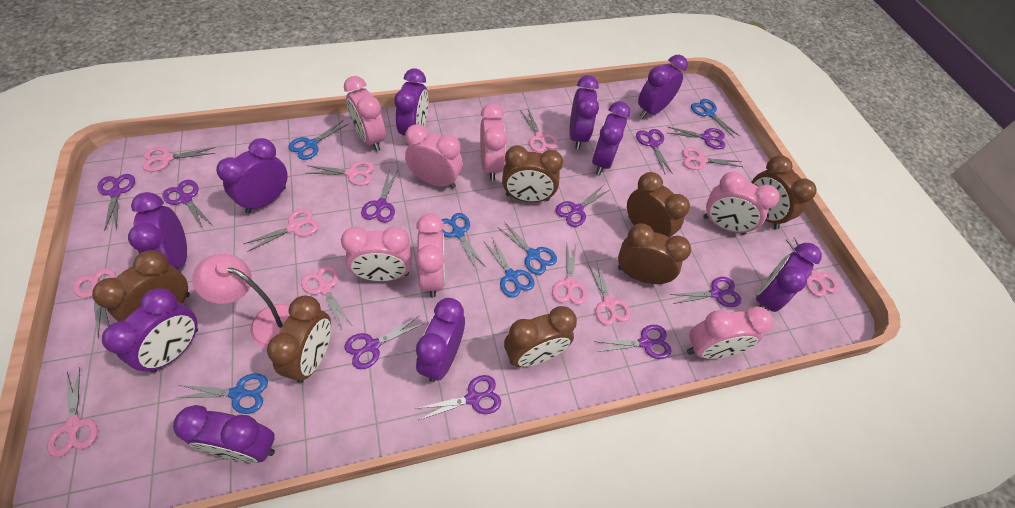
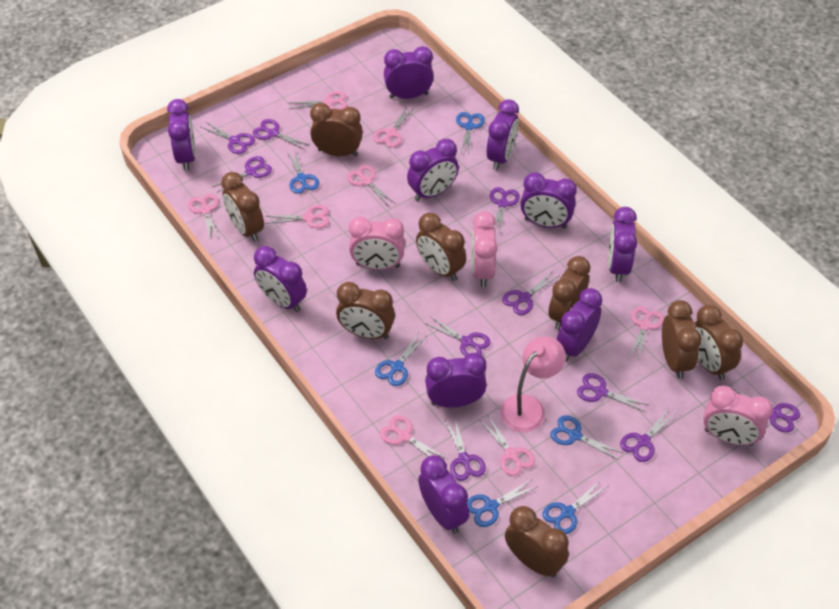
brown clock: [92,250,190,322] [267,296,331,383] [502,145,563,202] [504,306,577,367] [618,223,691,285] [627,172,690,238] [751,155,817,229] = 7 -> [221,172,264,242] [310,103,363,156] [336,282,395,339] [416,213,466,281] [505,506,569,577] [548,256,590,330] [662,300,702,379] [694,305,743,380] = 8
pink clock: [341,226,412,281] [344,76,386,152] [405,124,463,188] [416,213,445,298] [480,103,507,181] [687,306,773,359] [703,171,779,235] = 7 -> [349,217,405,270] [472,211,497,287] [703,386,773,446] = 3
pink scissors: [47,367,98,457] [73,268,116,339] [143,147,216,172] [244,209,319,252] [301,265,352,329] [306,161,374,186] [520,108,558,152] [552,245,587,305] [588,261,631,325] [682,148,742,170] [786,238,839,297] = 11 -> [188,194,219,240] [265,205,329,228] [290,91,348,110] [347,165,396,207] [373,106,414,148] [380,415,447,459] [480,416,535,476] [629,307,664,361] = 8

